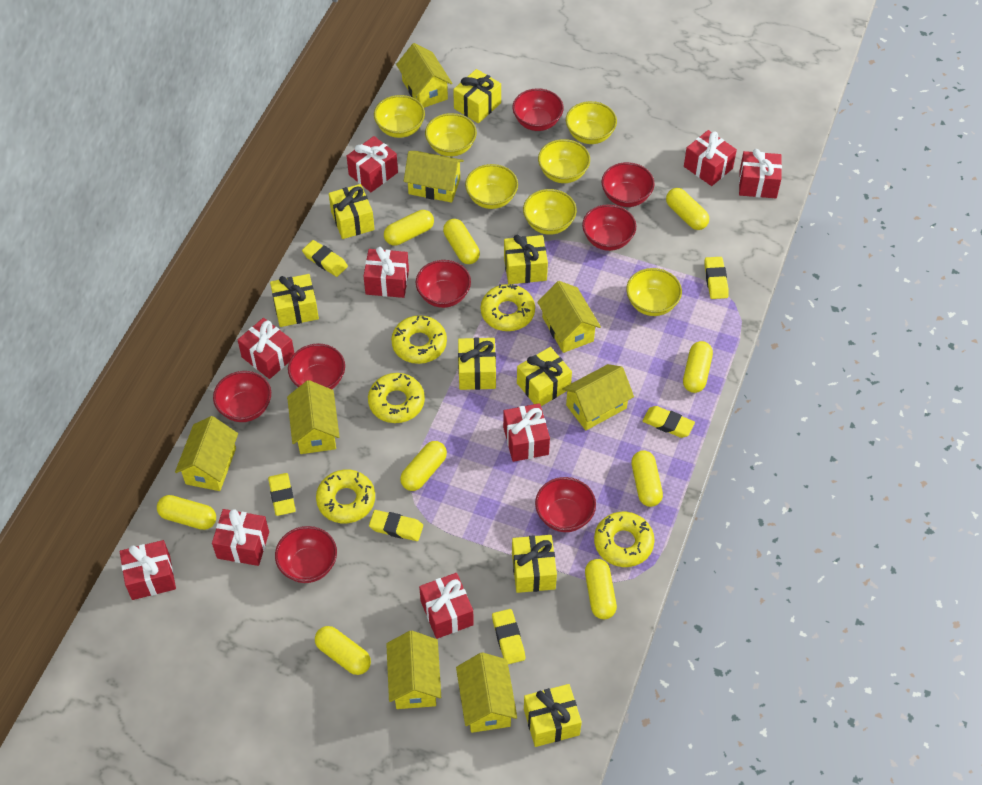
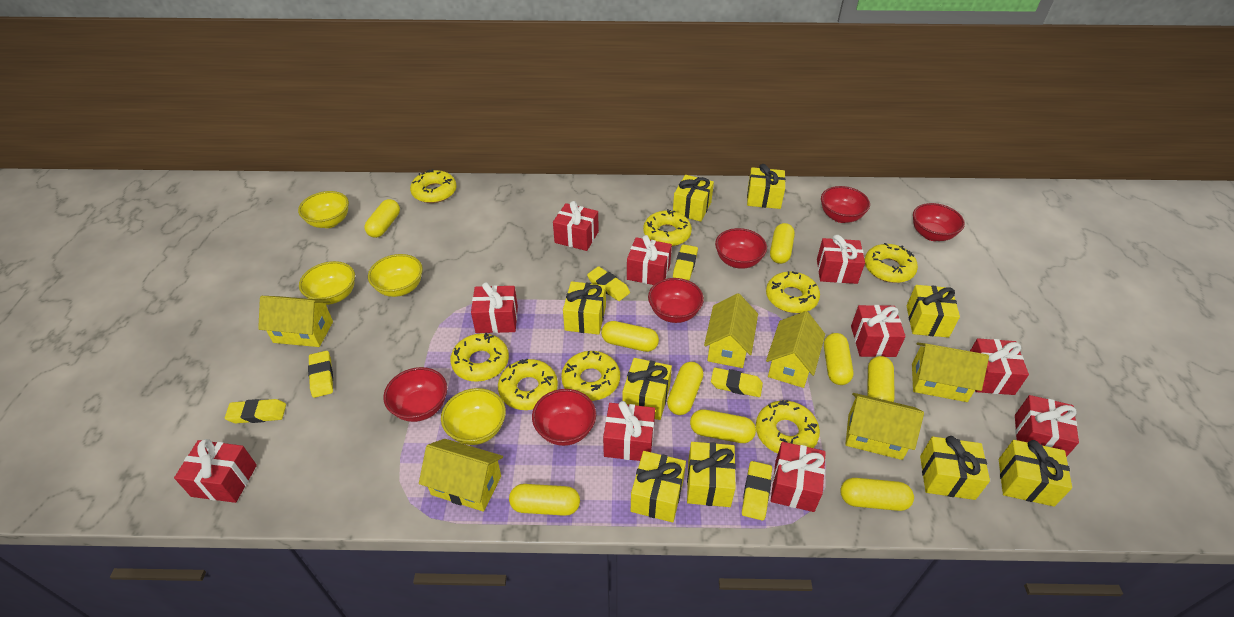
red bowl: [213,371,271,422] [275,526,337,583] [288,343,345,389] [416,260,471,308] [513,88,564,131] [535,477,596,532] [582,204,636,251] [602,162,655,207] = 8 -> [383,367,447,422] [532,389,596,446] [648,278,704,323] [715,228,767,269] [821,186,870,223] [913,203,965,241] = 6
red gift: [120,540,176,600] [212,509,269,566] [238,318,294,379] [347,136,398,192] [363,247,409,298] [419,573,474,639] [503,403,550,462] [684,130,737,186] [739,149,782,198] = 9 -> [174,439,257,503] [471,282,518,333] [553,201,599,251] [603,401,655,461] [627,235,672,285] [771,442,826,512] [817,235,865,284] [851,305,906,357] [970,339,1029,395] [1015,395,1079,457] = 10
yellow bowl: [374,95,425,138] [425,113,477,157] [465,164,518,209] [523,189,577,235] [538,139,590,183] [566,101,617,144] [626,268,682,316] = 7 -> [298,191,349,228] [299,261,355,305] [368,254,423,297] [441,388,506,445] = 4
yellow donut: [316,470,375,523] [368,373,425,423] [391,315,447,364] [481,284,535,331] [594,512,655,567] = 5 -> [410,169,457,203] [450,332,509,382] [498,359,558,410] [561,351,620,401] [643,209,692,246] [756,400,820,453] [766,271,820,313] [865,243,918,283] = 8
yellow gift: [270,274,319,327] [329,184,375,239] [453,69,501,123] [458,337,496,390] [504,234,548,284] [512,535,557,593] [517,347,572,406] [524,684,582,747] = 8 -> [563,281,606,335] [622,358,672,420] [631,451,686,522] [673,175,714,222] [687,442,736,507] [747,164,786,209] [907,285,960,338] [920,436,990,500] [999,440,1072,507] = 9
yellow house: [175,416,238,491] [287,380,340,454] [386,631,441,709] [396,43,452,108] [404,151,464,203] [456,653,517,733] [537,281,601,353] [562,364,634,430] = 8 -> [258,296,333,347] [419,439,503,512] [704,293,758,368] [766,311,825,388] [845,393,924,460] [912,343,989,402] = 6

